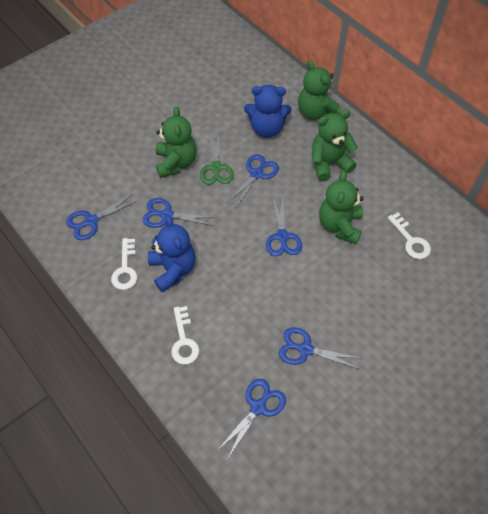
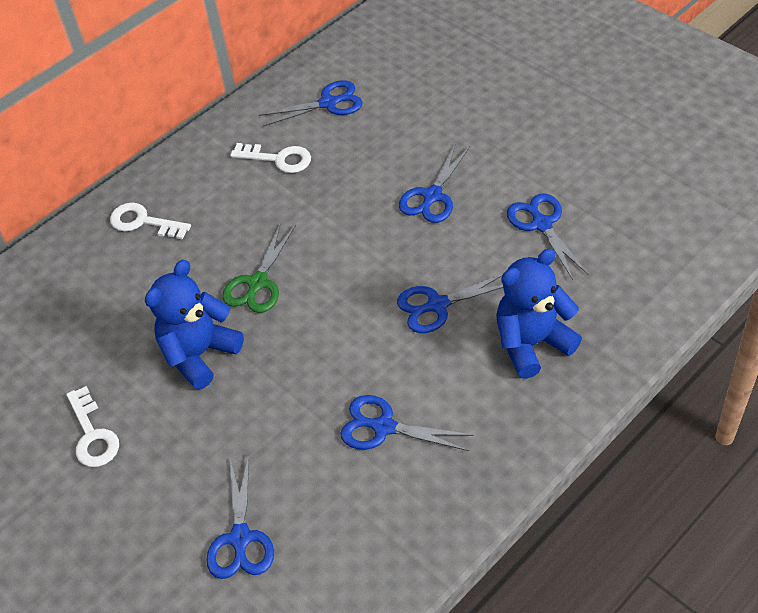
green teddy bear: [156,106,197,178] [298,60,342,120] [312,110,358,181] [319,171,364,244] = 4 -> none = 0

